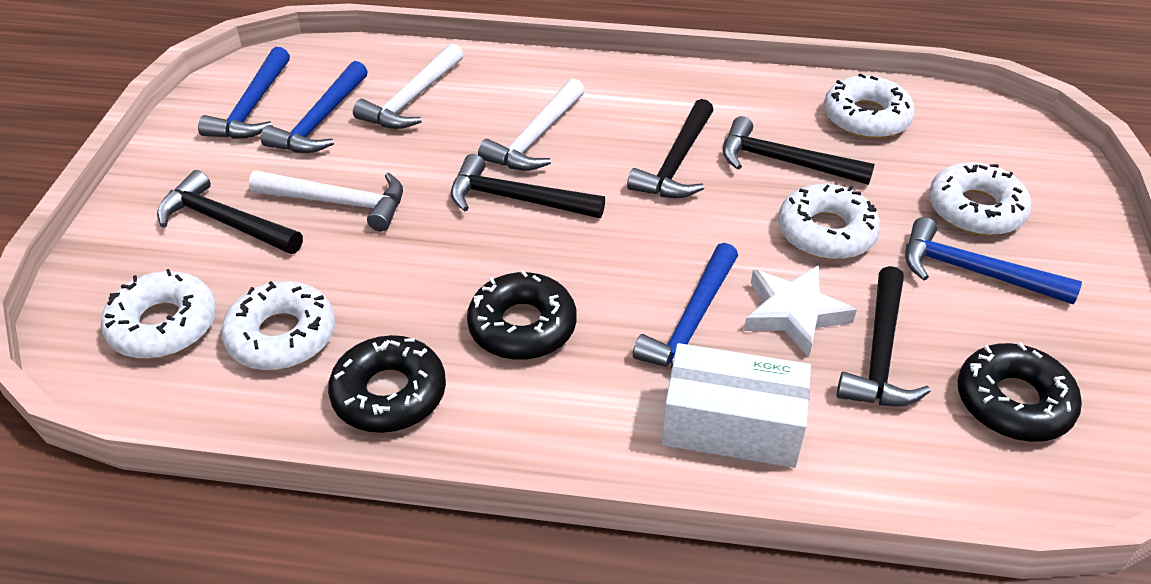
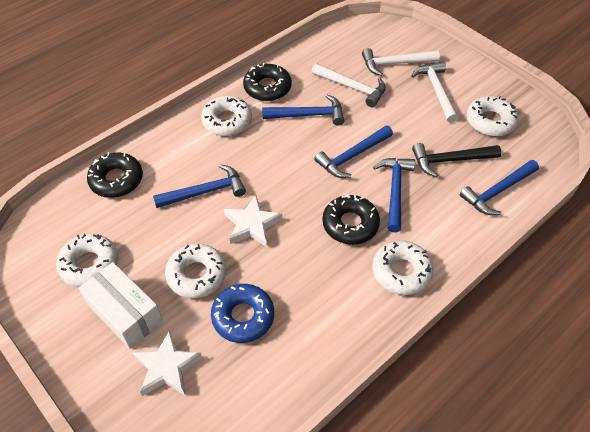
black hammer: [157,170,303,254] [451,154,605,218] [627,99,713,198] [723,116,875,185] [836,266,931,407] = 5 -> [412,143,501,177] = 1
blue donut: none = 0 -> [211,284,274,343] = 1
blue hammer: [198,47,290,139] [261,61,368,153] [633,243,738,369] [905,217,1082,305] = 4 -> [153,164,246,208] [262,94,344,126] [314,125,393,178] [373,158,415,232] [460,160,539,215] = 5
white star: [744,265,857,357] = 1 -> [133,330,202,396] [224,195,282,247] = 2

